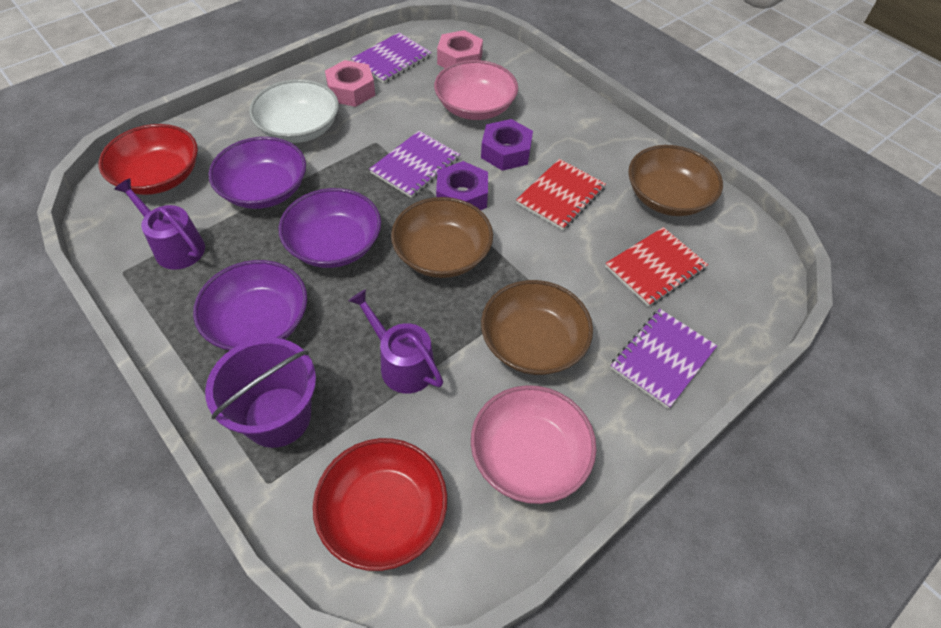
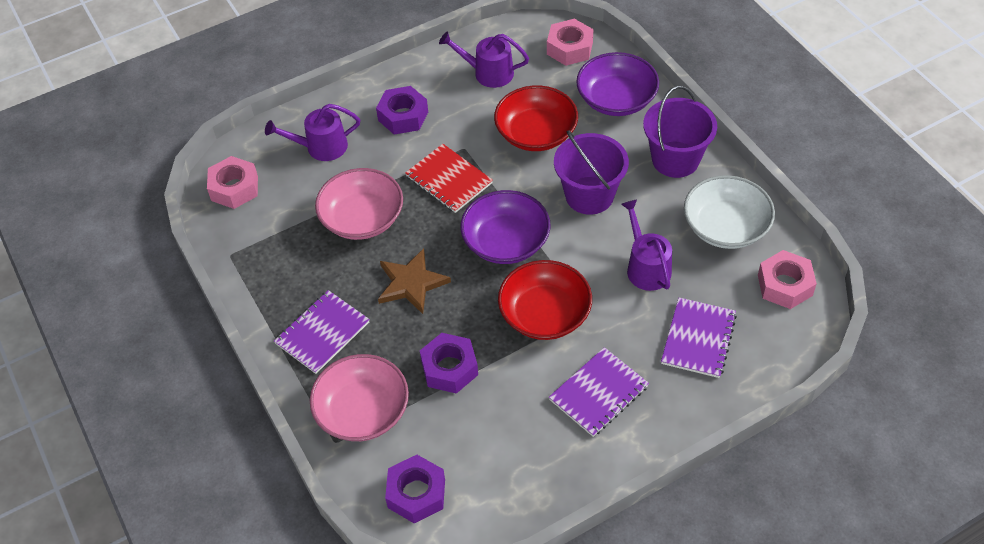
brown bowl: [391,197,493,278] [481,280,593,375] [628,145,723,216] = 3 -> none = 0
brown star: none = 0 -> [378,248,451,314] = 1
pink nut: [325,60,375,107] [437,30,483,68] = 2 -> [207,156,258,209] [547,19,593,66] [758,250,817,309] = 3
purple bowl: [193,260,307,351] [208,137,306,209] [278,188,381,268] = 3 -> [460,190,550,264] [576,52,659,116] = 2
purple bucket: [205,337,316,448] = 1 -> [554,130,629,215] [643,86,717,178] = 2
purple nut: [436,161,488,210] [481,119,533,171] = 2 -> [376,86,428,135] [385,455,445,524] [420,333,478,394] = 3
purple watering can: [114,178,205,270] [348,289,443,394] = 2 -> [265,104,360,161] [439,32,529,88] [621,200,672,291] = 3
red notebook: [516,159,606,230] [605,227,708,307] = 2 -> [405,144,493,213] = 1

